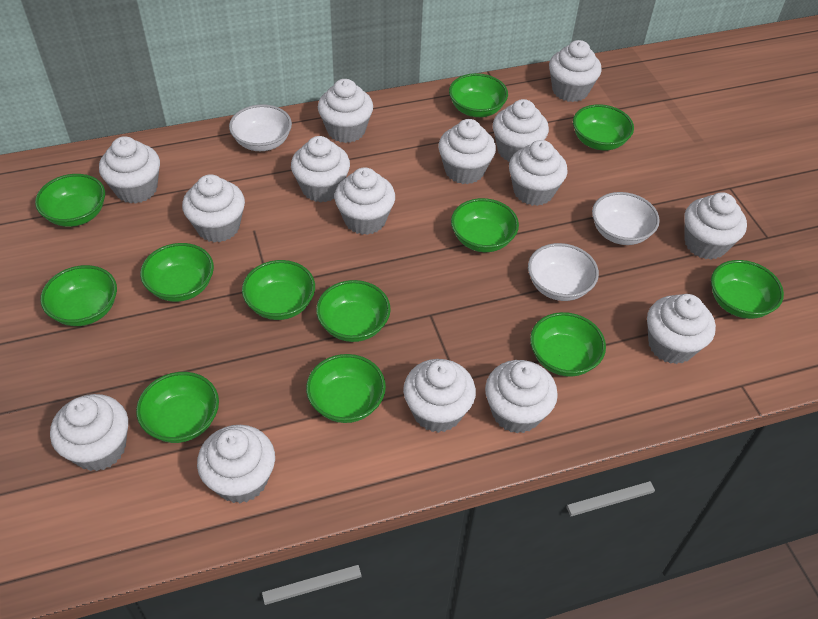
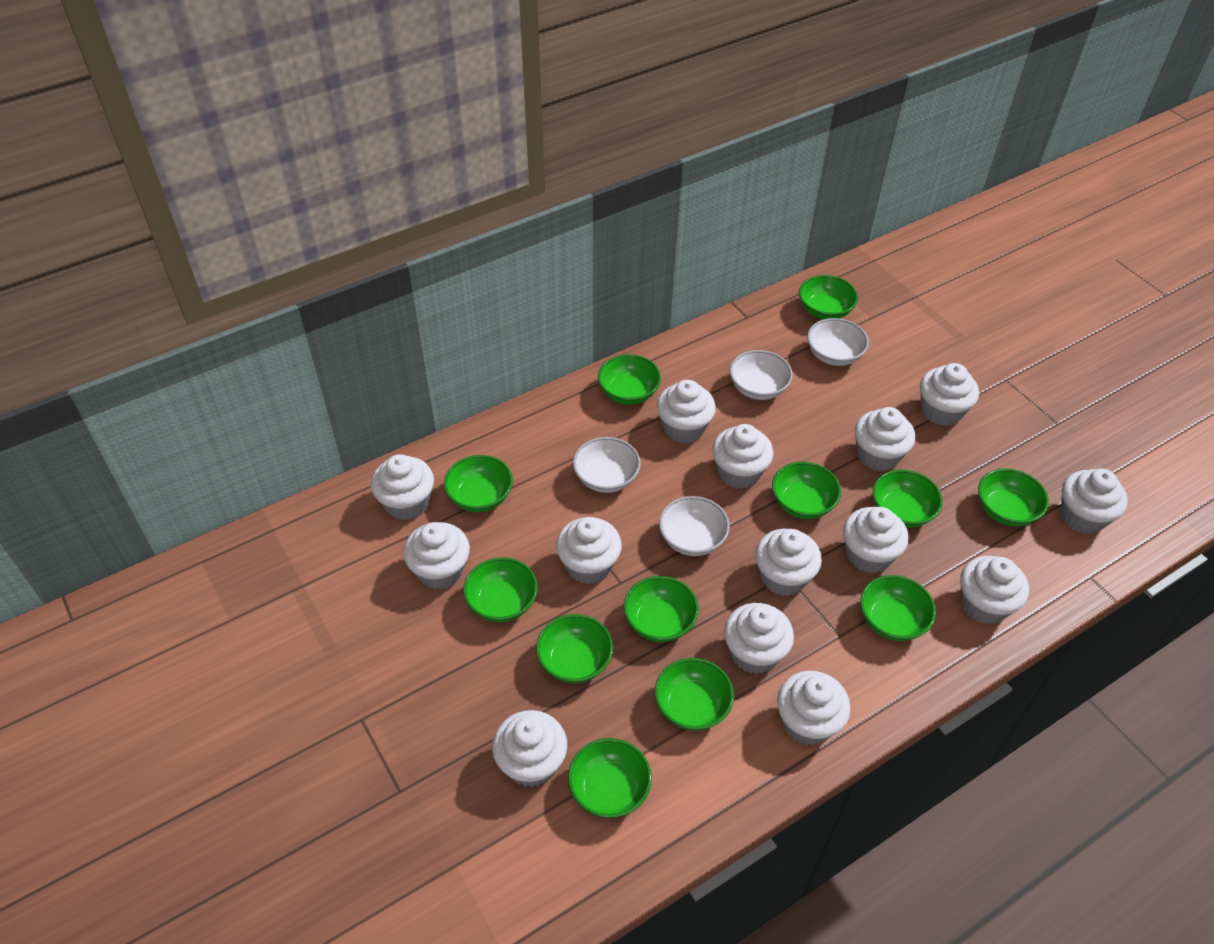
white bowl: [229,104,292,151] [528,243,599,301] [592,192,660,245] = 3 -> [573,437,641,493] [659,496,730,556] [730,350,793,400] [807,318,869,366] = 4
white cupcake: [50,394,128,471] [99,136,160,204] [182,174,245,242] [197,425,275,503] [291,136,350,203] [318,79,373,143] [334,167,395,235] [403,359,476,433] [438,119,496,184] [485,360,558,433] [493,99,549,162] [509,140,568,206] [549,40,602,102] [647,294,716,364] [684,193,747,260] = 15 -> [371,454,434,520] [403,522,470,590] [492,710,567,787] [556,517,622,584] [657,380,716,443] [712,424,773,489] [724,603,794,674] [755,529,822,596] [777,671,851,745] [843,507,909,573] [855,407,915,471] [920,363,979,426] [960,556,1029,624] [1060,469,1128,534] = 14

